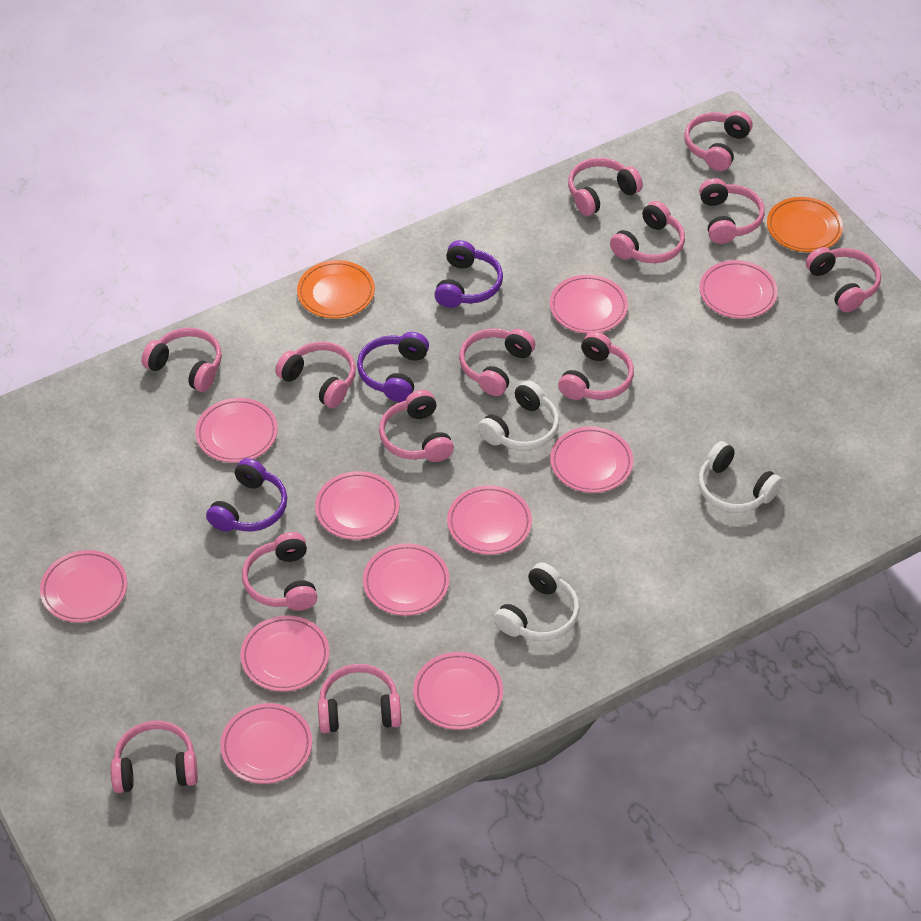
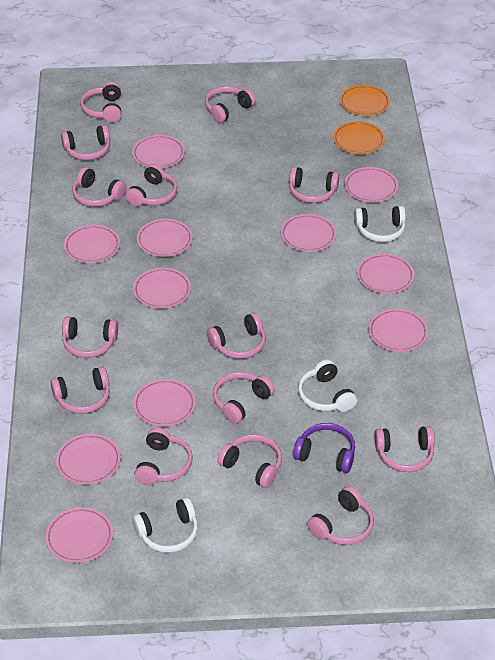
pink headphones: [111,721,198,793] [141,328,222,392] [242,532,317,611] [275,342,356,408] [318,664,402,733] [379,390,454,462] [459,328,535,396] [558,332,634,400] [568,158,643,216] [610,201,685,263] [685,111,752,171] [699,178,765,244] [806,247,881,312] = 13 -> [51,366,110,414] [61,125,110,160] [62,317,118,358] [72,167,126,207] [80,82,121,123] [125,164,177,207] [134,427,193,485] [205,86,256,123] [207,313,266,359] [213,372,275,424] [217,434,282,488] [289,167,339,203] [307,486,374,545] [375,426,435,472] = 14
purple headphones: [206,458,287,532] [357,332,429,402] [434,240,503,308] = 3 -> [293,423,355,473] = 1

